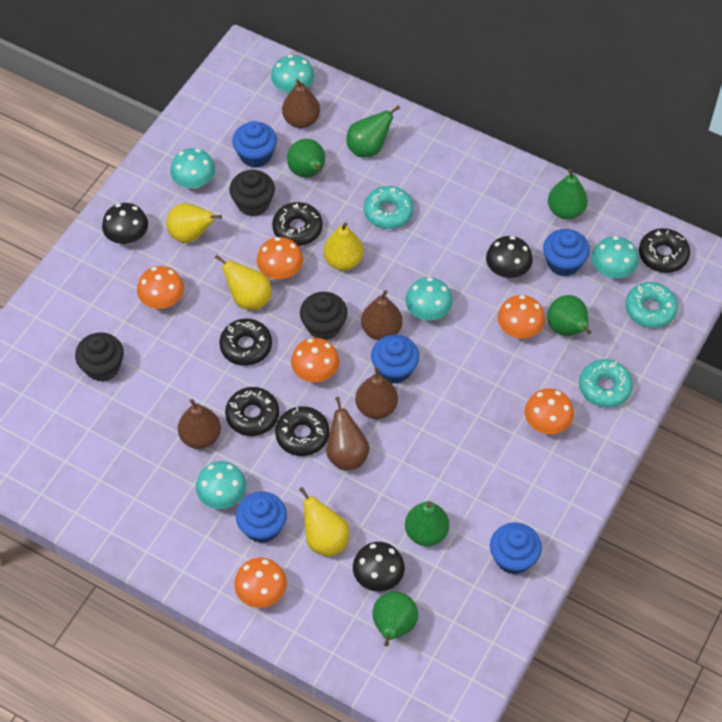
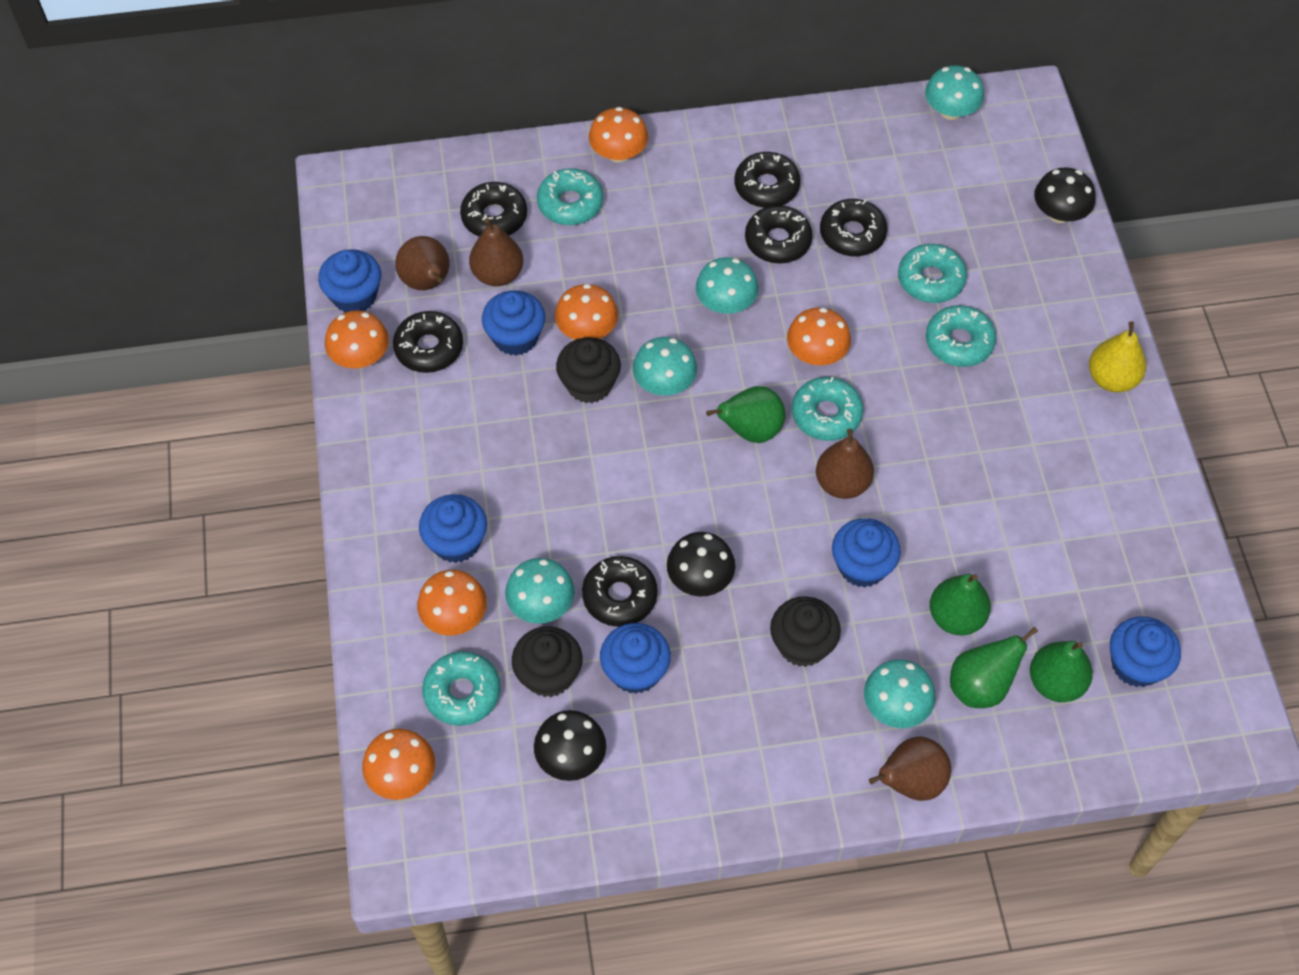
black donut: [219,318,272,366] [225,387,279,436] [272,202,323,246] [275,406,329,456] [639,228,690,273] = 5 -> [393,311,463,373] [460,182,527,237] [582,556,658,627] [735,152,801,208] [745,205,813,264] [820,199,887,256] = 6
blue cupcake: [232,121,277,168] [236,492,287,543] [371,335,419,384] [490,522,542,575] [543,229,590,277] = 5 -> [318,249,381,313] [419,494,487,563] [482,290,545,356] [600,623,671,694] [832,518,901,588] [1110,616,1181,687] = 6
brown pear: [178,399,221,449] [282,79,320,128] [326,397,369,470] [355,368,398,419] [361,290,402,340] = 5 -> [395,236,450,290] [469,218,523,286] [816,429,874,499] [869,736,951,801] = 4
green pear: [287,139,325,178] [346,105,400,158] [372,592,418,646] [405,501,449,546] [547,295,591,336] [548,169,588,219] = 6 -> [706,386,785,443] [930,574,991,635] [950,627,1038,708] [1030,641,1093,702] = 4
turquoise donut: [364,186,414,229] [579,359,633,408] [625,282,678,328] = 3 -> [422,651,501,726] [537,168,603,225] [792,377,864,441] [898,244,967,303] [926,305,996,367] = 5
yellow pear: [166,203,222,243] [215,255,272,310] [299,487,350,557] [323,222,364,270] = 4 -> [1089,321,1146,392] = 1

